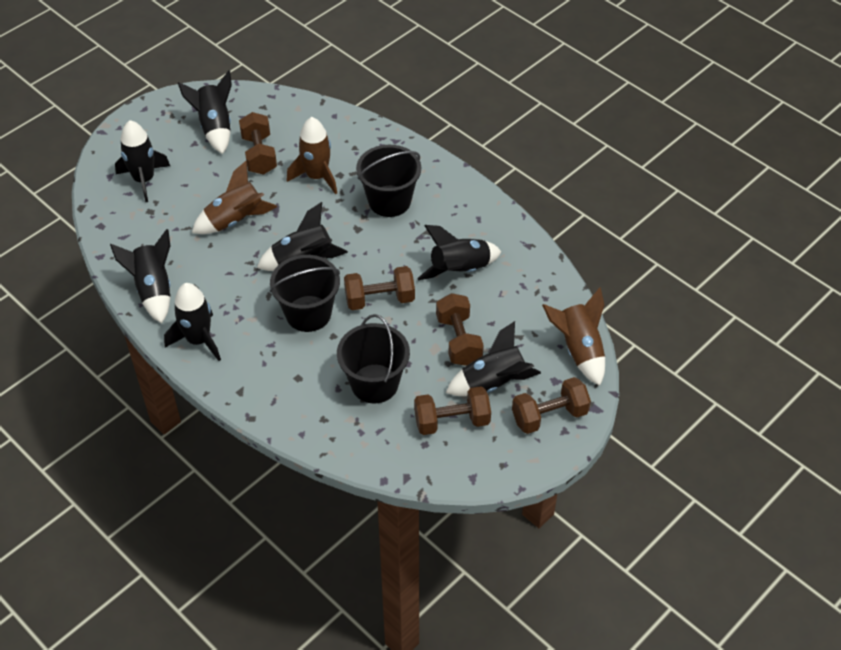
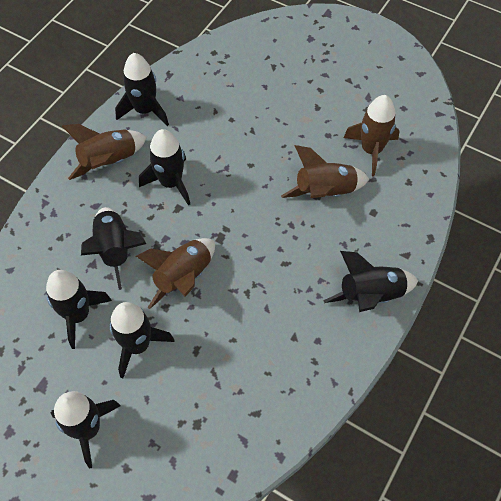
black bucket: [270,255,340,332] [337,314,410,404] [356,145,421,217] = 3 -> none = 0
brown dumbbell: [239,112,277,175] [344,266,415,310] [414,386,491,435] [436,293,484,366] [512,377,591,434] = 5 -> none = 0
brown rocket: [192,161,277,234] [287,117,337,194] [542,287,605,386] = 3 -> [62,124,147,180] [136,238,215,309] [281,145,369,198] [344,95,400,176] = 4

